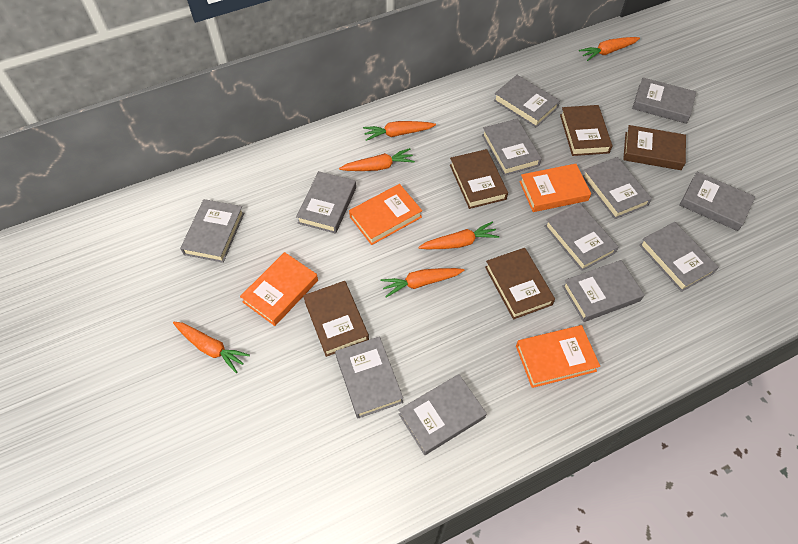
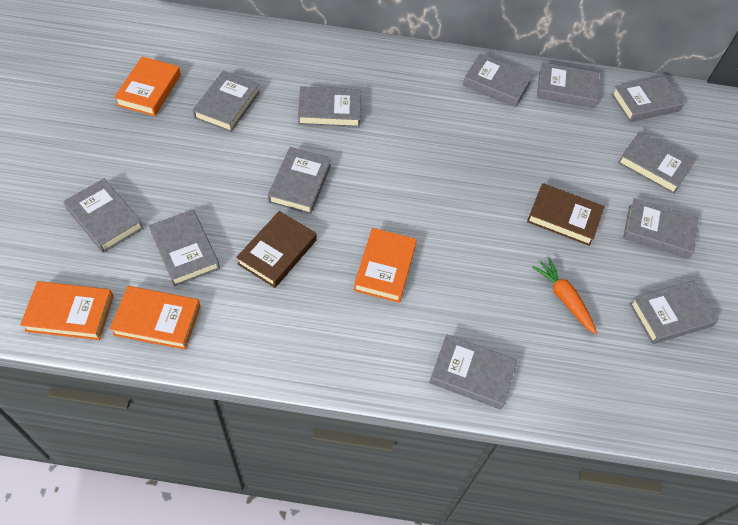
brown book: [303,281,369,357] [450,149,508,209] [485,248,555,319] [560,105,613,156] [623,125,686,170] = 5 -> [236,211,316,288] [527,183,605,246] = 2
orange carrot: [173,322,250,373] [339,148,415,171] [363,121,436,141] [380,268,464,297] [418,222,499,249] [579,37,640,61] = 6 -> [532,258,597,334] = 1

